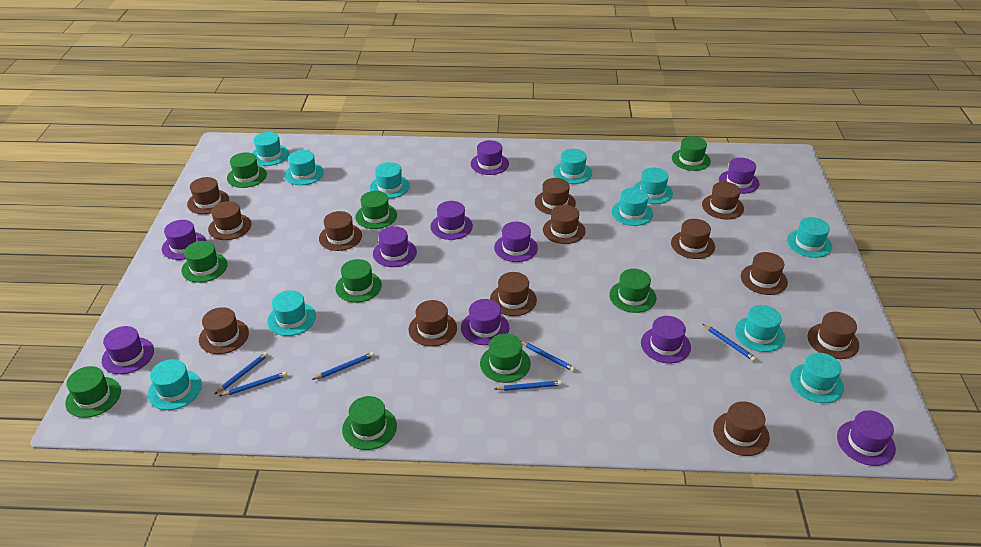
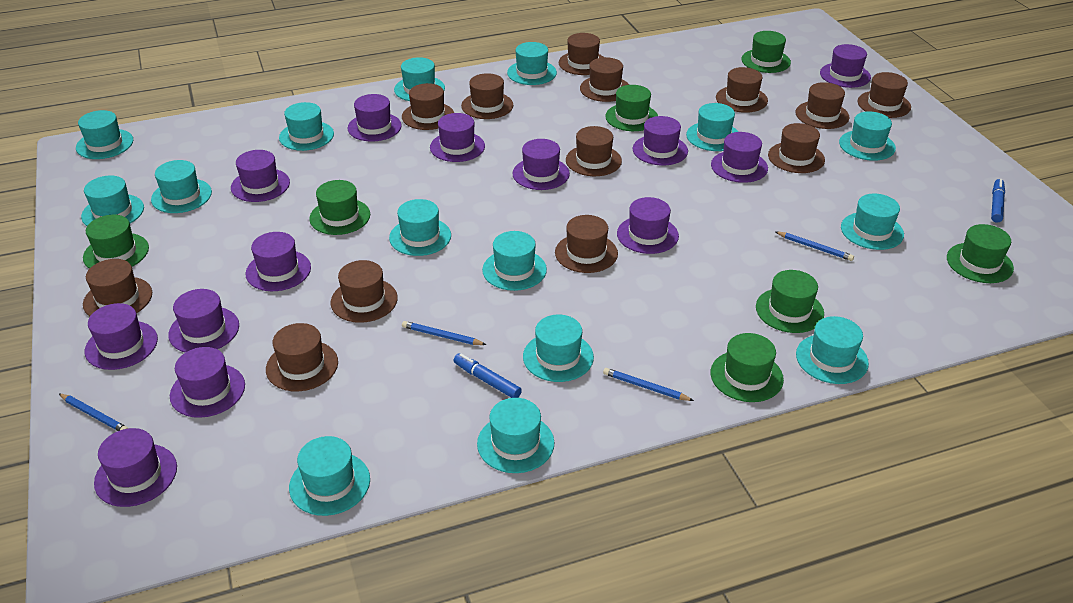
blue marker: none = 0 -> [453,353,522,398] [991,179,1005,223] = 2
blue pencil: [215,352,268,394] [220,372,287,396] [312,352,375,380] [495,381,562,391] [521,341,576,372] [703,324,756,361] = 6 -> [59,394,129,431] [402,321,486,345] [603,368,694,401] [776,232,854,261] = 4
green hat: [65,366,121,418] [181,241,228,283] [227,152,267,188] [335,259,382,302] [342,396,397,450] [355,191,397,229] [480,334,531,383] [609,269,656,313] [672,136,711,171] = 9 -> [83,215,149,269] [309,180,370,235] [605,85,658,131] [710,333,784,402] [741,31,791,73] [756,270,824,333] [947,224,1014,283] = 7
purple hat: [102,326,154,374] [162,220,206,260] [373,226,417,267] [430,201,473,240] [461,299,509,345] [471,140,509,175] [494,222,538,262] [641,316,691,363] [719,158,760,194] [837,410,896,466] = 10 -> [85,303,158,370] [94,428,177,507] [168,289,239,353] [170,347,245,418] [231,150,290,202] [246,232,311,291] [348,94,402,141] [430,113,485,162] [512,139,570,190] [617,197,679,254] [633,116,688,165] [711,132,768,183] [820,44,871,88] = 13
turquoise hat: [148,359,202,410] [252,132,289,166] [267,290,316,336] [284,150,324,185] [370,162,410,199] [553,149,592,184] [611,188,653,226] [633,167,673,204] [735,305,785,352] [787,217,832,258] [790,353,844,403] = 11 -> [76,110,133,159] [81,175,144,226] [151,160,212,213] [279,102,334,151] [289,436,370,516] [389,199,451,256] [394,57,445,101] [477,398,554,473] [482,231,547,291] [507,42,557,85] [523,315,594,382] [686,103,739,151] [796,316,869,384] [839,112,896,161] [841,194,904,250] = 15

